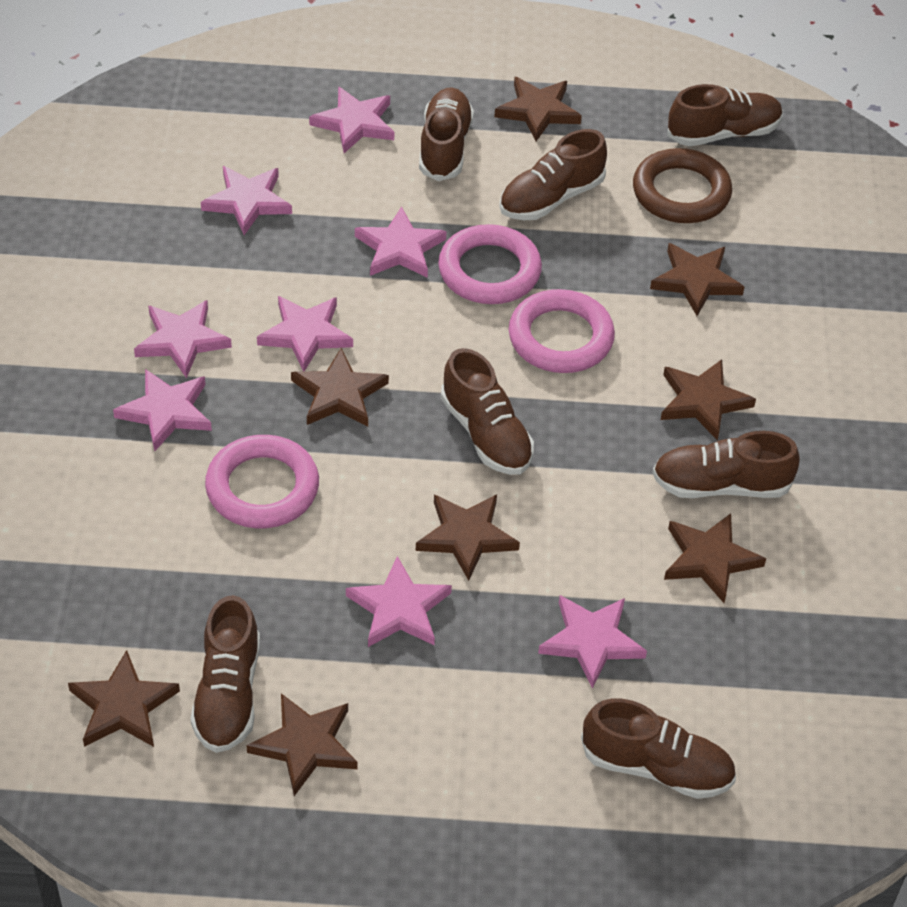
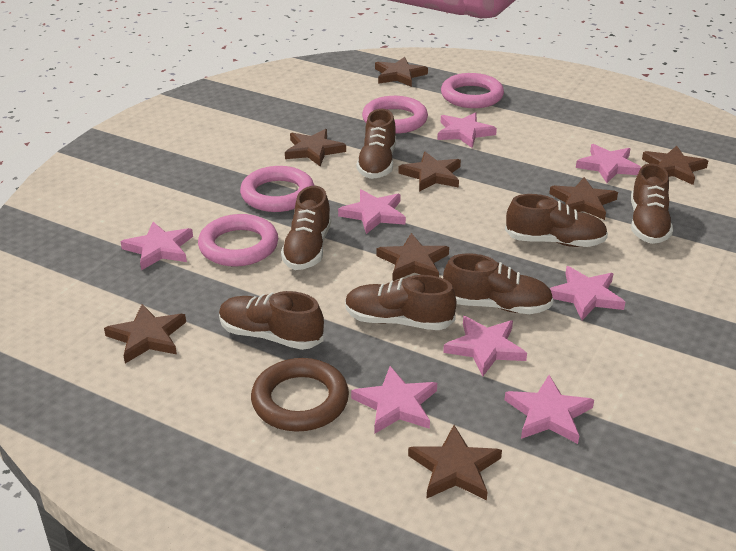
pink ring: [205,435,319,528] [438,224,542,304] [509,289,615,373] = 3 -> [198,214,278,267] [240,166,314,212] [362,96,428,134] [441,73,504,108] = 4

